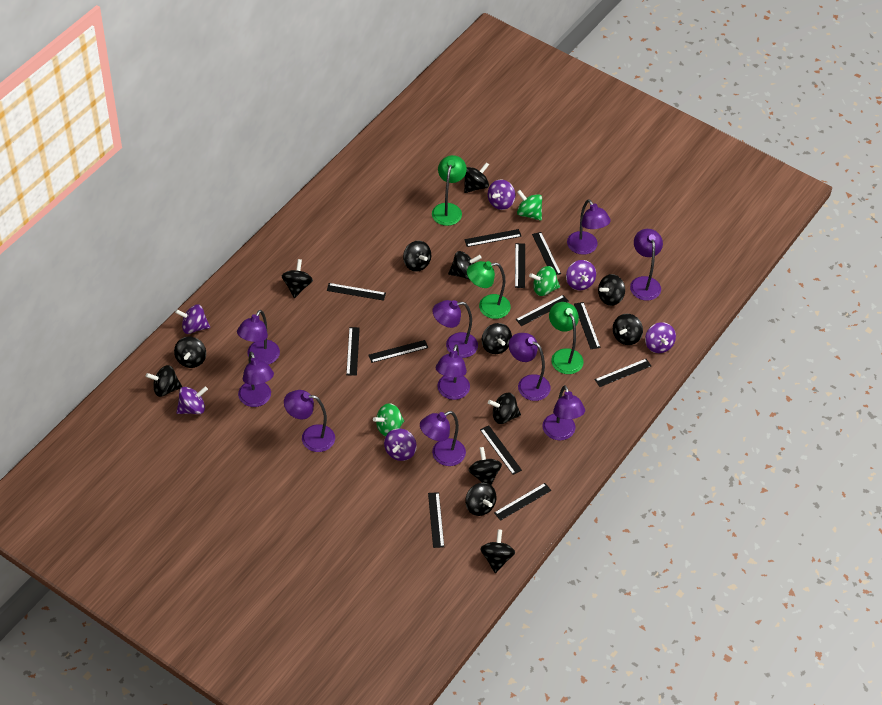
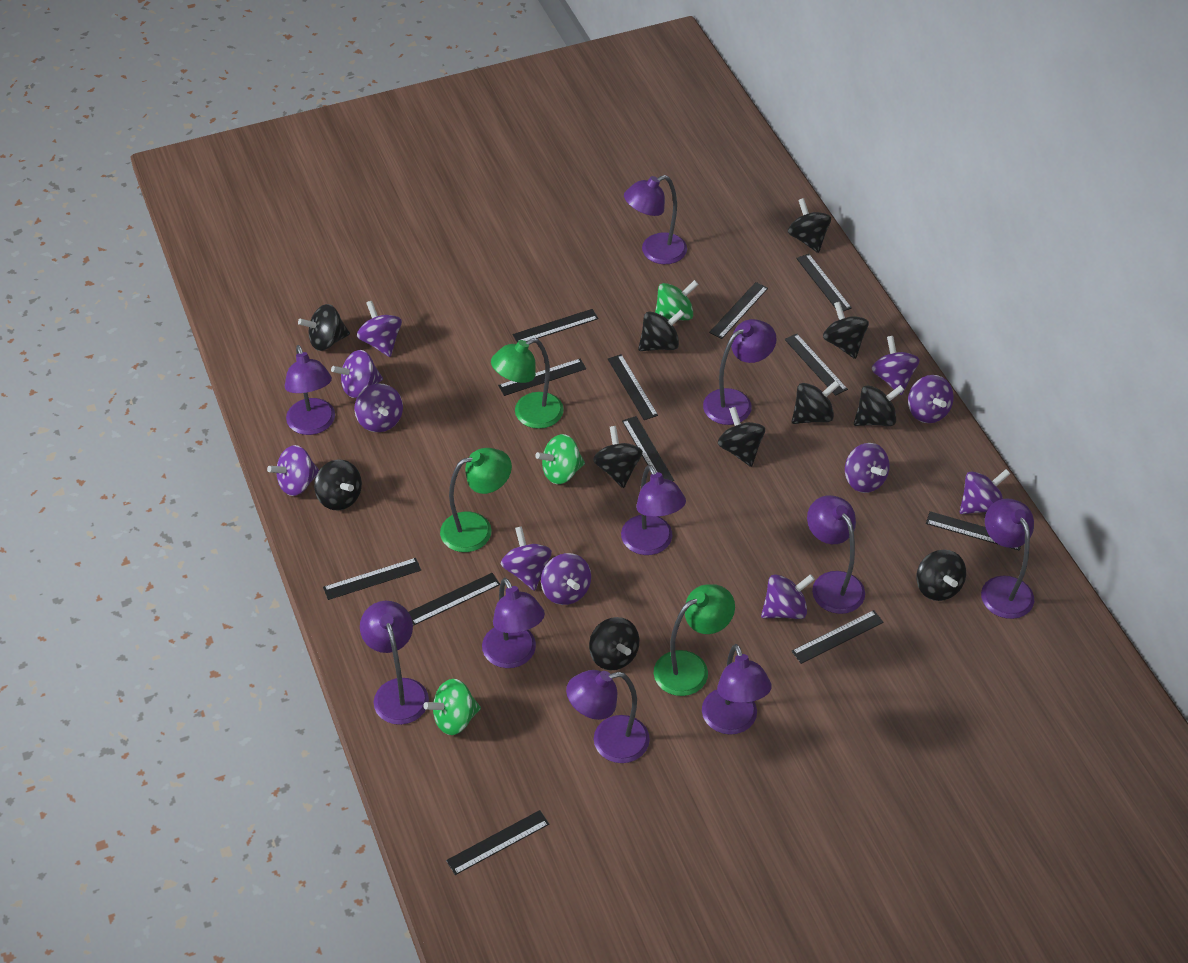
black spinning top: [146,365,182,397] [174,337,206,368] [282,259,313,298] [403,241,431,272] [448,251,481,279] [464,162,489,193] [465,483,496,516] [468,447,502,485] [480,529,515,573] [482,323,512,354] [488,393,521,424] [598,274,625,306] [613,314,643,345] = 13 -> [298,304,350,351] [314,460,362,510] [589,617,639,670] [593,426,643,488] [638,310,685,351] [718,407,765,467] [788,198,831,253] [792,380,840,424] [823,302,869,359] [854,385,904,426] [916,550,966,601] = 11
purple spinning top: [175,304,210,334] [176,386,208,414] [384,429,417,461] [488,180,515,210] [566,260,596,290] [645,322,676,353] = 6 -> [267,445,319,496] [331,350,383,398] [354,384,403,432] [357,301,402,357] [501,526,552,591] [541,553,591,605] [761,574,815,619] [845,443,890,493] [872,336,920,395] [908,375,954,423] [960,469,1010,514] = 11

